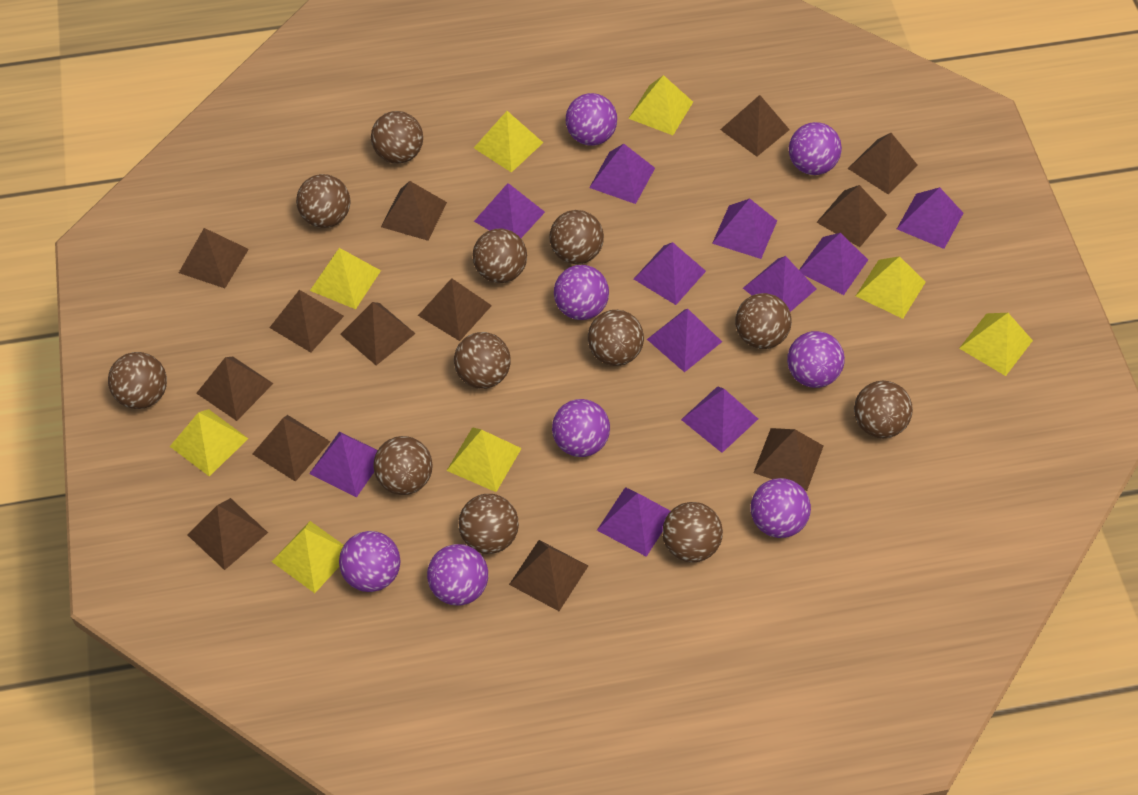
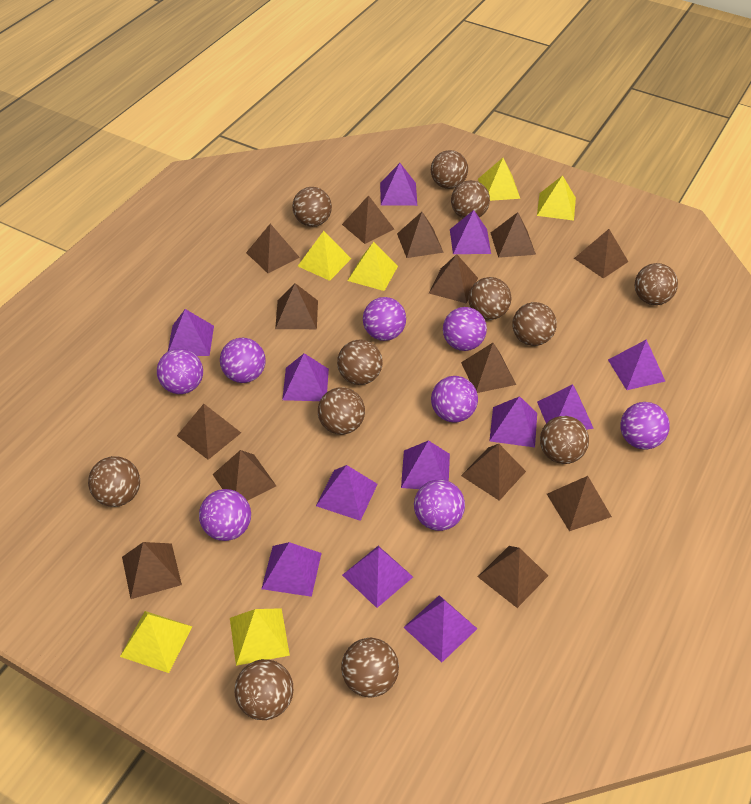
brown pyramid: [179,228,249,288] [187,498,268,570] [196,357,273,421] [253,415,331,482] [269,290,344,352] [340,302,416,365] [381,181,447,241] [418,278,492,341] [509,540,588,611] [720,95,790,157] [753,428,823,491] [816,185,887,247] [848,133,917,195] = 13 -> [122,542,182,599] [177,404,241,460] [213,450,276,501] [246,224,300,273] [275,283,318,329] [342,195,394,244] [397,212,444,258] [429,254,478,304] [461,343,516,393] [461,444,526,501] [478,546,548,608] [491,212,536,258] [547,476,612,531] [574,229,628,278] = 14
purple pyramid: [309,431,378,498] [474,183,545,238] [589,144,655,204] [597,487,670,557] [634,242,706,305] [647,309,722,372] [681,386,758,453] [712,198,777,259] [743,256,816,312] [799,233,868,295] [897,187,963,249] = 11 -> [168,309,214,356] [262,542,322,597] [282,353,329,401] [316,465,378,521] [342,546,413,608] [380,163,417,206] [401,440,450,489] [403,595,477,663] [450,210,491,254] [489,396,537,447] [537,384,594,430] [608,339,666,390] = 12
yellow pyramid: [170,409,248,476] [271,521,344,593] [310,248,381,309] [446,427,522,492] [474,111,543,173] [628,75,693,135] [856,256,926,319] [959,313,1033,376] = 8 -> [120,611,192,673] [230,608,290,666] [298,231,351,281] [348,242,398,291] [478,158,520,201] [537,175,576,221] = 6

